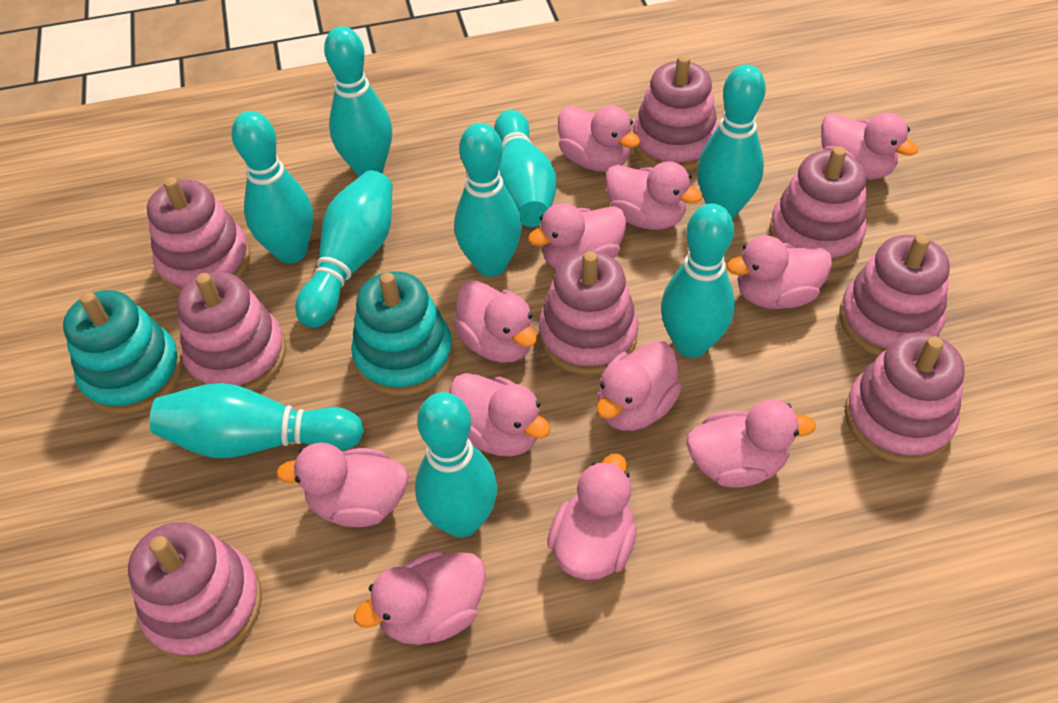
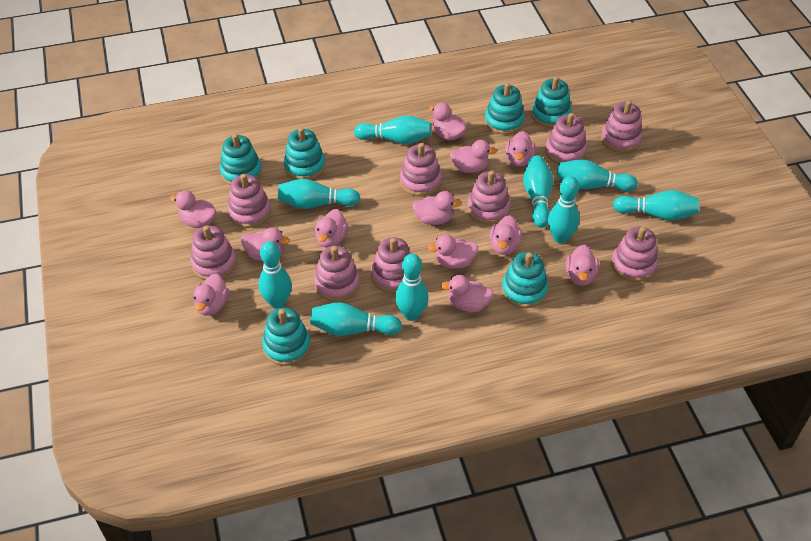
pink stacking toy: [128,522,262,662] [147,177,251,294] [177,272,286,390] [539,251,638,375] [633,55,718,171] [769,146,866,267] [839,234,950,356] [845,332,965,464] = 8 -> [190,225,237,280] [227,174,271,228] [314,246,360,302] [371,237,411,293] [400,143,442,196] [467,170,510,225] [545,113,587,164] [601,100,643,153] [611,227,658,282] = 9
turquoise stacking toy: [63,290,182,414] [351,271,453,396] = 2 -> [220,134,262,185] [262,307,311,366] [284,127,325,180] [485,83,525,135] [502,252,548,308] [531,76,572,128] = 6

